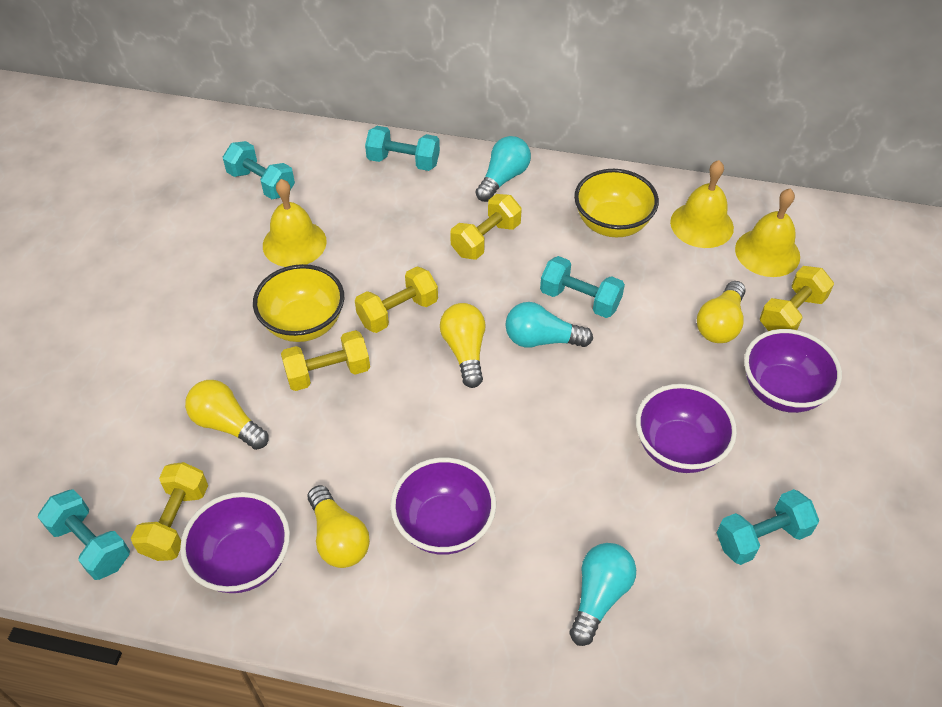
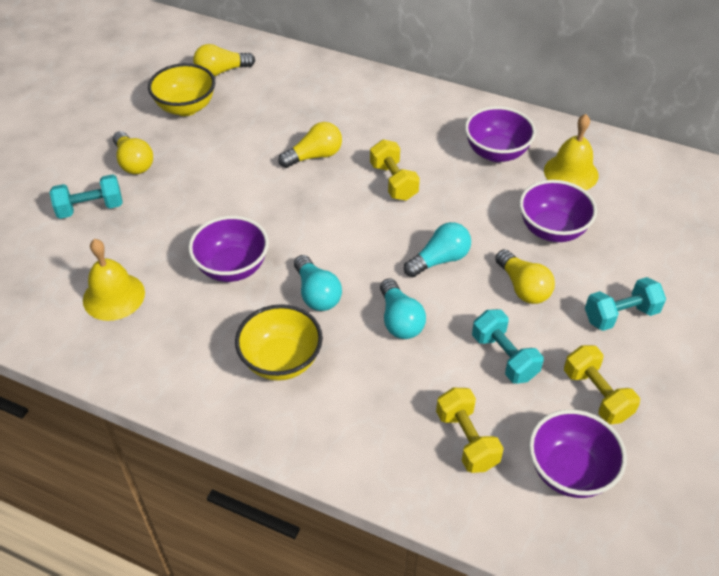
turquoise dumbbell: [38,489,130,580] [223,141,295,199] [365,126,440,171] [540,256,625,318] [717,489,819,565] = 5 -> [49,174,123,219] [472,309,544,384] [585,277,666,331] = 3
yellow bell: [263,179,327,267] [670,160,734,248] [735,189,800,277] = 3 -> [83,239,145,321] [544,114,599,190] = 2
yellow dumbbell: [131,462,208,561] [281,330,370,391] [355,267,438,333] [450,194,522,260] [760,266,834,331] = 5 -> [370,139,420,201] [436,388,504,473] [564,345,640,424] = 3

